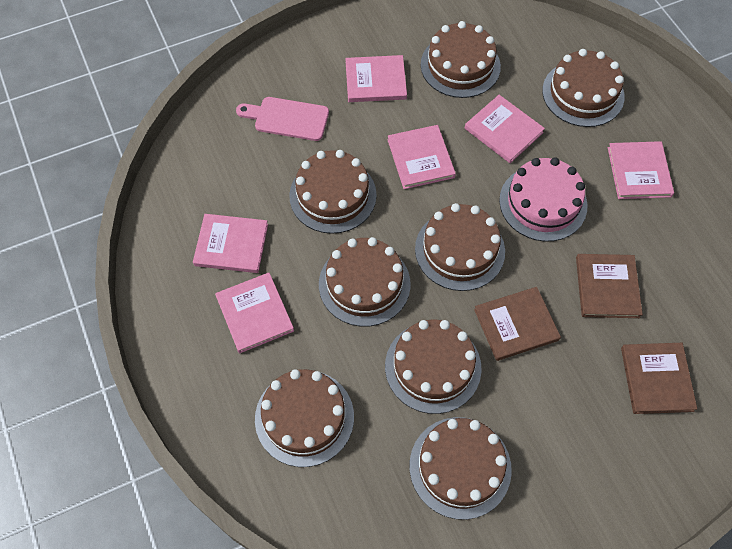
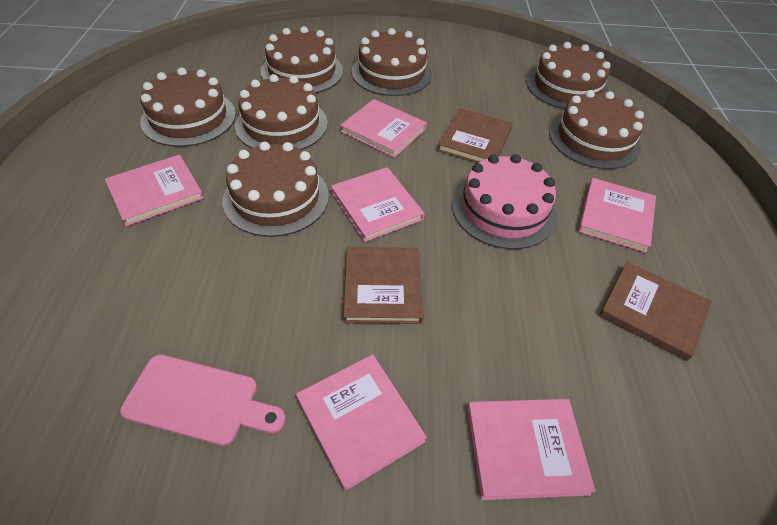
brown cake: [255,369,354,467] [289,150,377,234] [319,237,411,327] [385,320,482,414] [410,417,512,520] [415,203,505,291] [421,21,501,98] [542,49,625,127] = 8 -> [140,68,236,147] [222,142,329,237] [235,74,328,150] [261,26,343,93] [352,28,432,96] [526,42,611,109] [549,90,644,169] = 7

